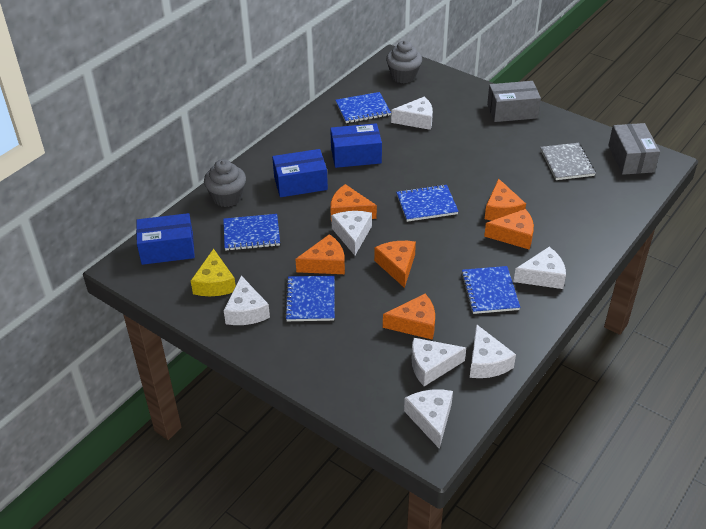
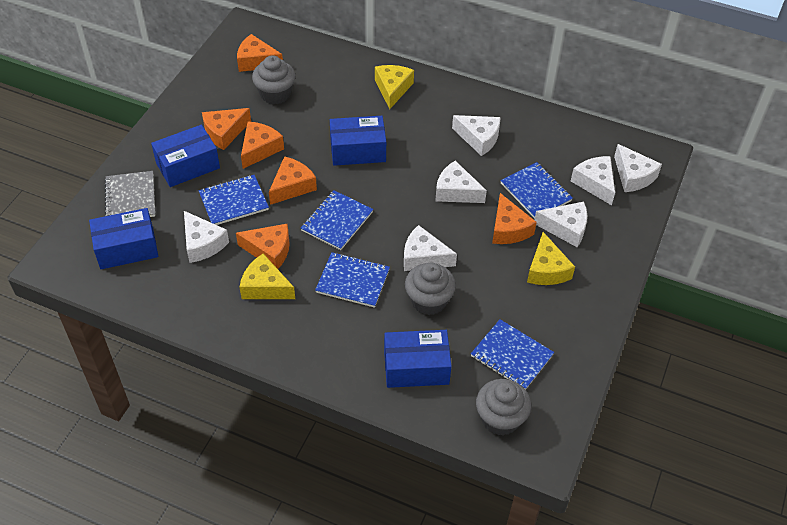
blue box: [136,213,195,265] [272,149,328,197] [330,123,382,168] = 3 -> [89,208,159,269] [151,125,220,187] [330,116,386,166] [384,330,452,388] = 4
grey box: [487,81,541,122] [608,123,660,175] = 2 -> none = 0
grey cupcake: [204,159,246,207] [386,41,422,83] = 2 -> [252,55,295,105] [405,263,456,315] [476,379,531,436] = 3
yellow cheese: [191,249,236,296] = 1 -> [240,254,295,299] [375,65,414,109] [527,232,575,285] = 3

